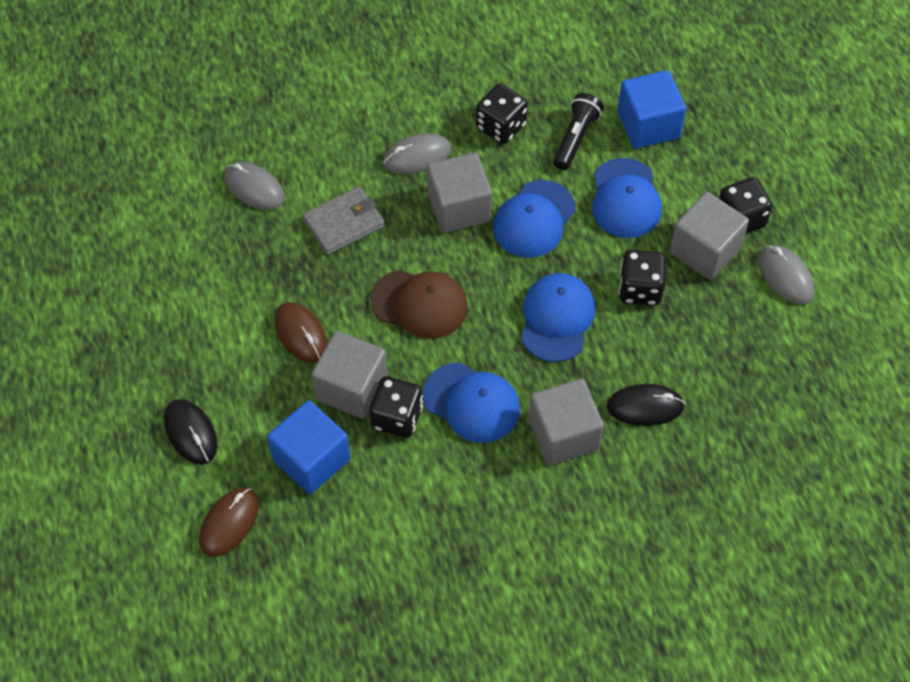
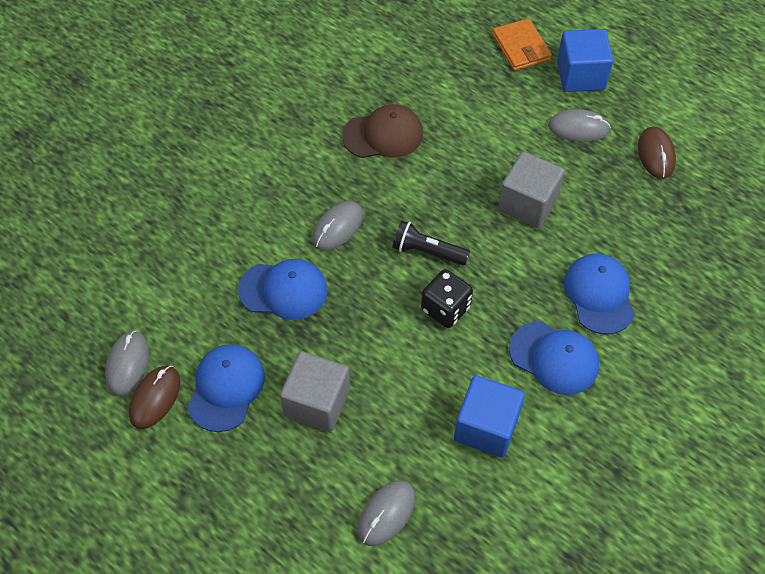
black dice: [369,376,423,438] [476,84,528,144] [619,250,666,306] [719,177,773,234] = 4 -> [421,269,473,328] = 1
black mouse: [164,399,218,465] [607,384,685,426] = 2 -> none = 0
grey cube: [311,331,388,419] [427,153,492,233] [528,379,604,465] [669,192,749,280] = 4 -> [280,351,350,432] [498,151,565,228] = 2
grey mouse: [224,162,285,210] [383,133,451,174] [759,245,814,305] = 3 -> [105,331,149,396] [312,201,363,250] [358,480,415,546] [548,109,611,142] = 4
grey wallet: [302,186,385,255] = 1 -> none = 0
orange wallet: none = 0 -> [492,18,552,71] = 1

